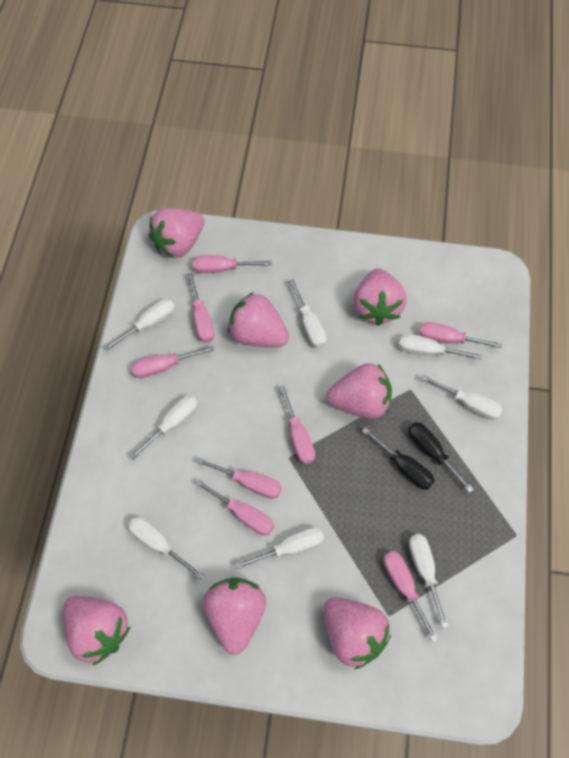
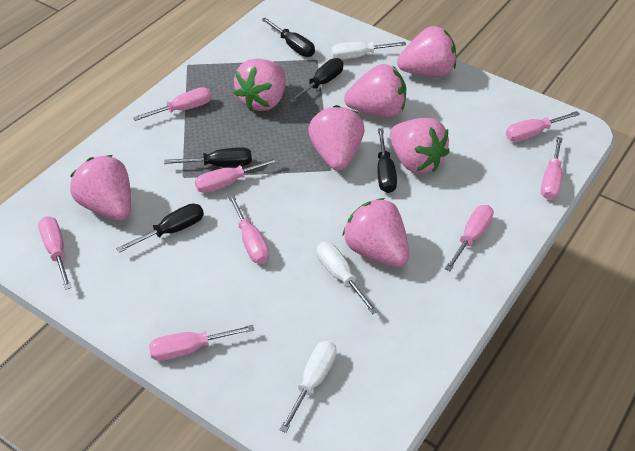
black screwdriver: [362,427,435,490] [408,422,474,493] = 2 -> [116,204,204,253] [164,147,252,167] [261,18,315,57] [289,58,343,103] [377,128,397,193] = 5
white screwdriver: [104,299,175,351] [128,517,204,580] [130,395,198,460] [235,527,324,569] [289,279,327,348] [399,334,482,360] [409,534,449,628] [421,375,503,420] = 8 -> [279,341,337,433] [317,242,378,314] [331,42,406,59] = 3

